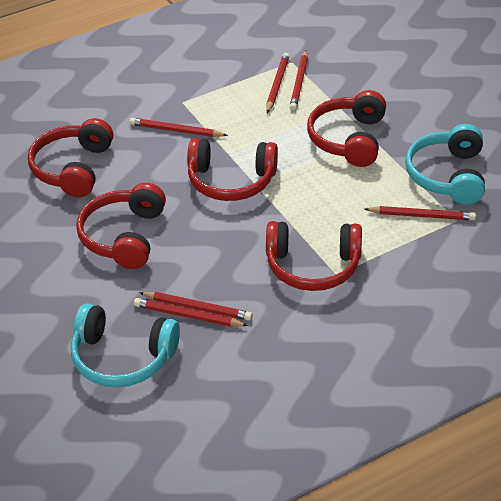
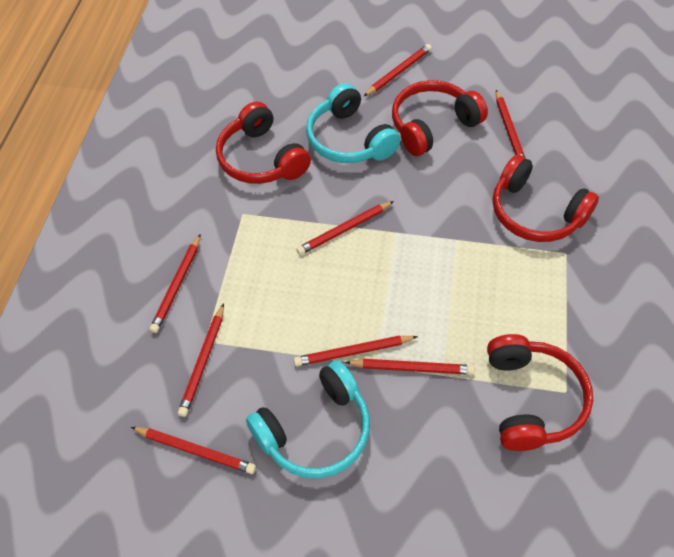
red headphones: [28,118,113,197] [76,183,166,269] [187,138,278,201] [266,221,362,291] [307,90,386,167] = 5 -> [216,102,311,184] [392,80,488,156] [487,334,593,451] [493,155,599,242] = 4
red pencil: [129,118,228,137] [134,298,248,327] [139,292,253,321] [266,53,289,113] [290,50,308,111] [365,206,476,220] = 6 -> [131,427,256,474] [150,234,201,333] [178,303,224,417] [294,335,418,366] [296,201,394,255] [345,359,475,375] [364,44,432,96] [496,90,526,159] = 8

